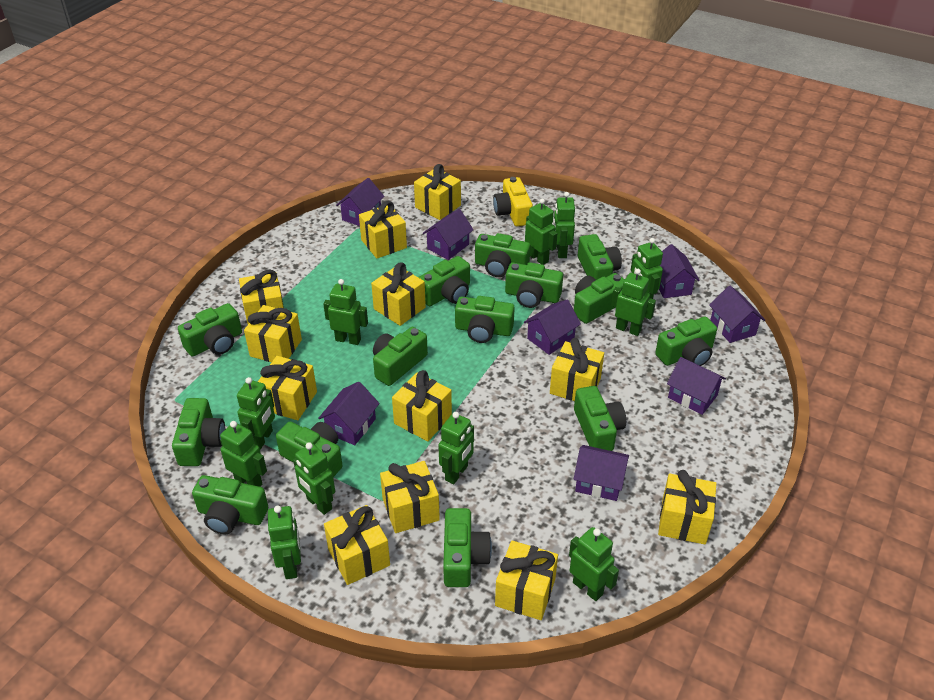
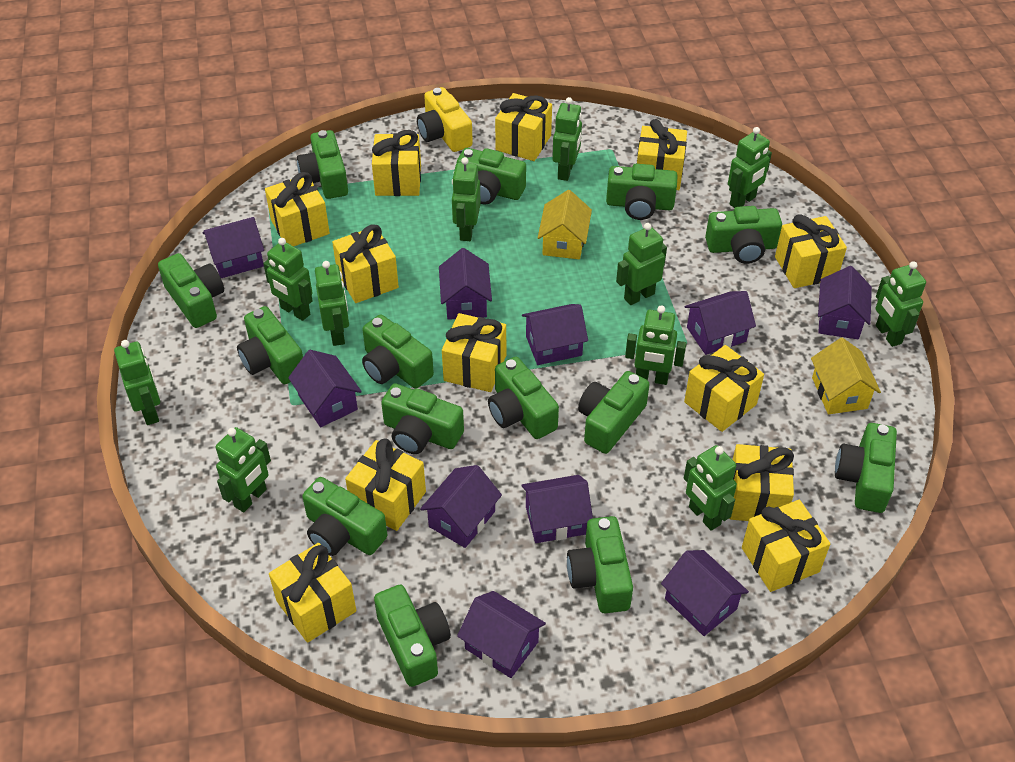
purple house: [318,382,380,445] [336,178,384,226] [423,209,474,260] [524,299,581,355] [573,445,629,501] [659,244,700,298] [667,357,726,415] [709,286,765,343] = 8 -> [203,217,264,278] [288,350,362,427] [420,465,502,548] [439,248,492,320] [457,591,546,678] [521,475,593,543] [522,304,588,365] [661,550,749,636] [685,291,756,355] [818,266,872,339] = 10
yellow house: none = 0 -> [538,190,592,259] [811,338,881,414] = 2

